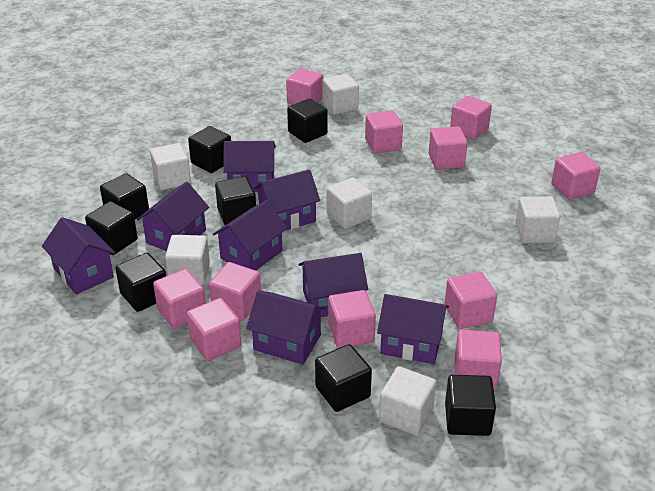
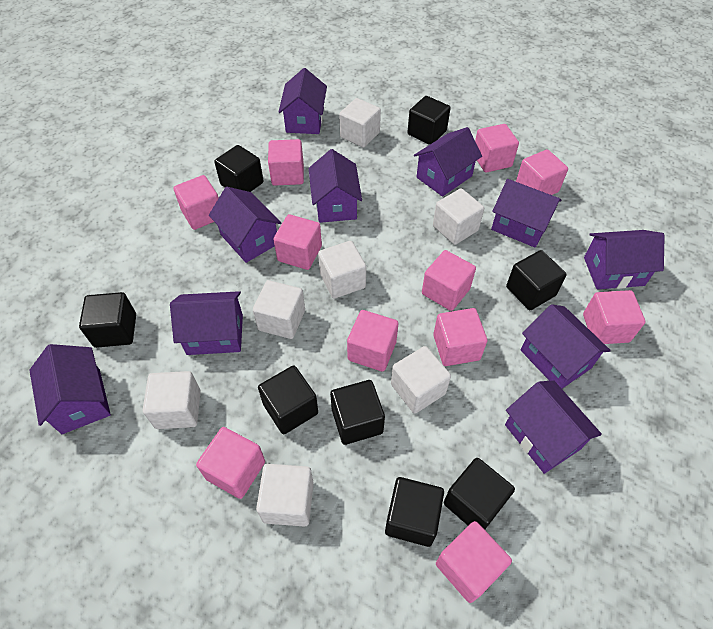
purple house: [42,217,115,294] [137,182,209,251] [213,200,287,270] [223,141,276,192] [246,290,326,365] [254,169,320,230] [299,253,368,317] [377,294,449,364] = 8 -> [29,344,111,434] [170,291,243,355] [209,187,281,263] [278,68,327,134] [309,149,362,223] [414,127,482,197] [491,179,562,248] [505,380,602,474] [521,304,611,389] [584,230,665,289] = 10
white cube: [150,143,191,190] [165,235,210,285] [322,73,359,115] [327,177,372,229] [379,366,436,436] [515,196,560,243] = 6 -> [143,371,201,429] [253,280,305,339] [256,464,314,527] [318,241,366,299] [339,98,381,148] [391,346,451,414] [433,188,484,245] = 7

